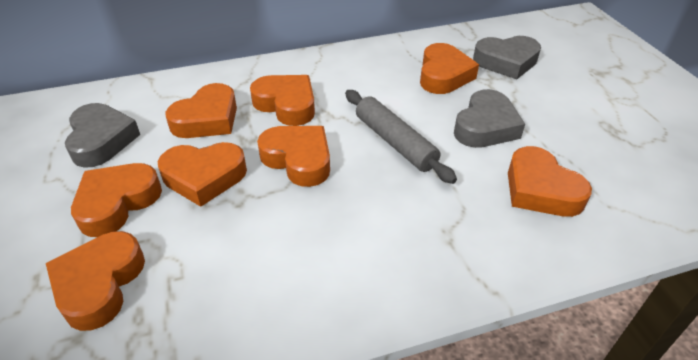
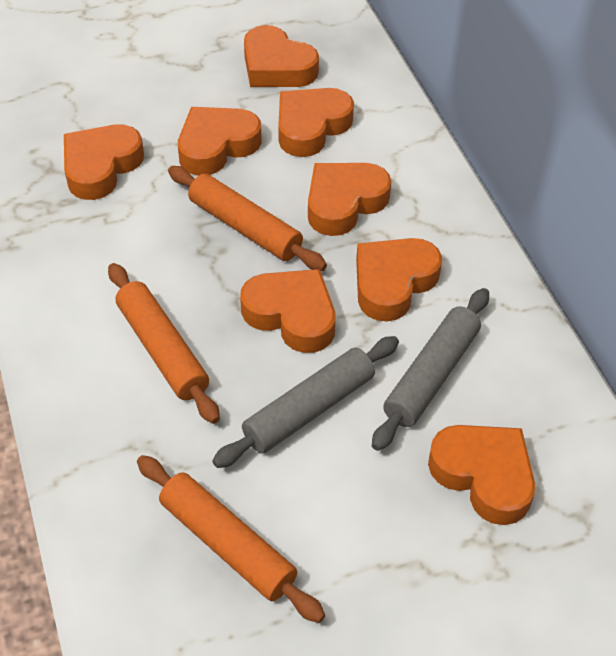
grey heart: [65,103,140,168] [454,89,525,148] [473,36,541,79] = 3 -> none = 0
grey rolling pin: [345,90,457,184] = 1 -> [212,336,399,468] [372,288,489,451] = 2
orange rolling pin: none = 0 -> [108,263,220,424] [137,455,325,623] [168,166,327,271] = 3

